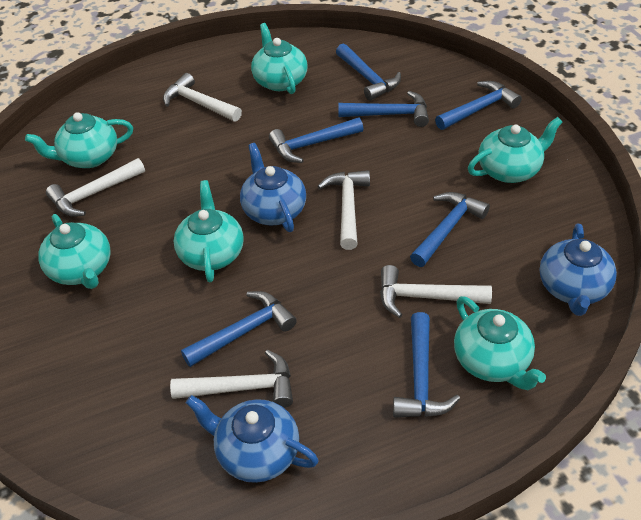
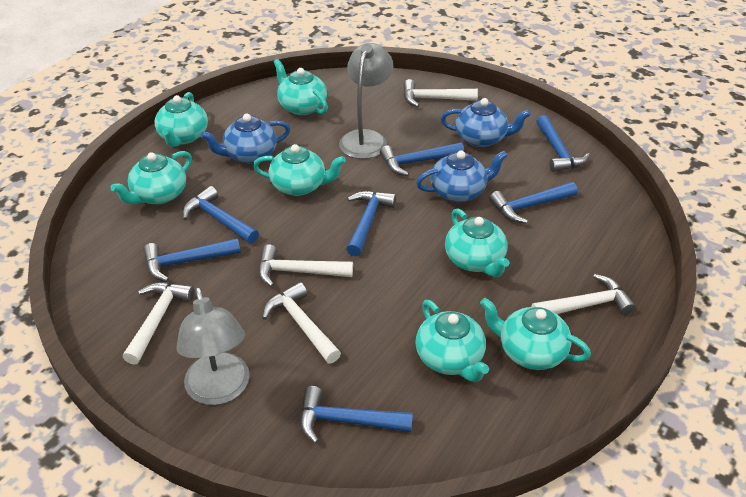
grey lamp: none = 0 -> [177,287,250,405] [339,43,393,159] = 2
turquoise teapot: [25,112,133,168] [38,214,111,289] [174,180,244,282] [251,23,307,94] [454,296,546,390] [468,117,562,183] = 6 -> [111,151,192,204] [155,92,208,147] [253,144,346,196] [274,59,328,115] [416,300,489,382] [445,209,509,277] [480,298,591,370] = 7

